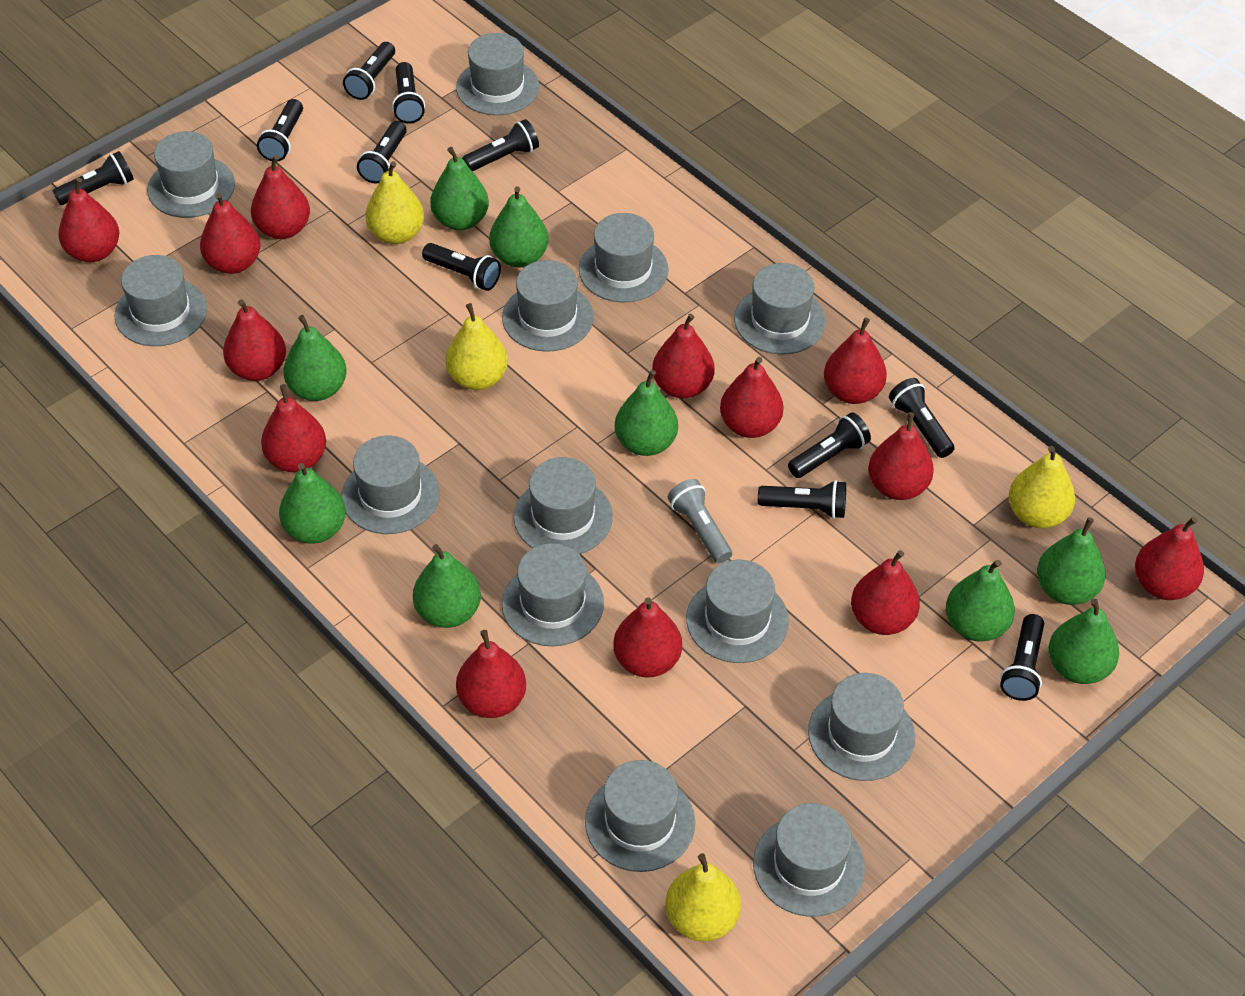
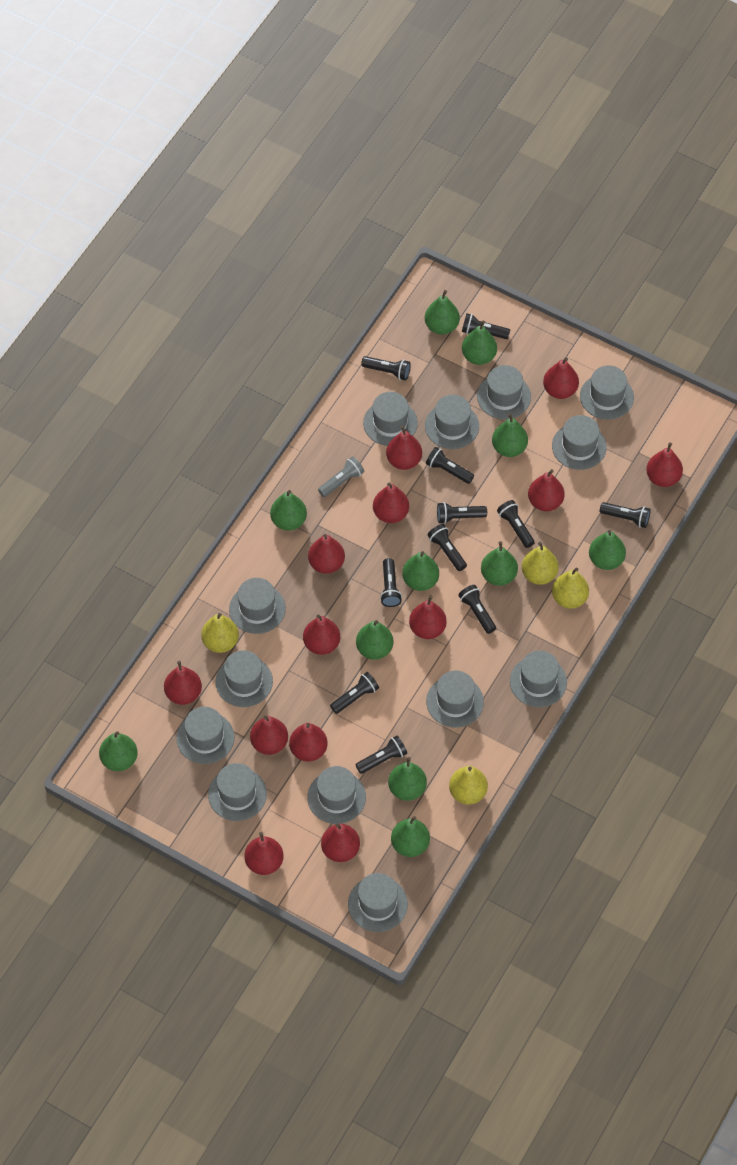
green pear: [279,463,346,544] [283,315,347,401] [413,544,481,628] [430,147,489,231] [489,186,548,267] [615,370,678,456] [946,560,1015,642] [1037,517,1106,605] [1049,598,1119,684] = 9 -> [99,731,138,771] [270,490,307,530] [356,620,393,660] [388,757,427,801] [391,816,430,857] [402,551,439,591] [425,290,460,335] [462,321,497,365] [481,541,518,586] [492,413,528,457] [589,530,626,570] = 11

